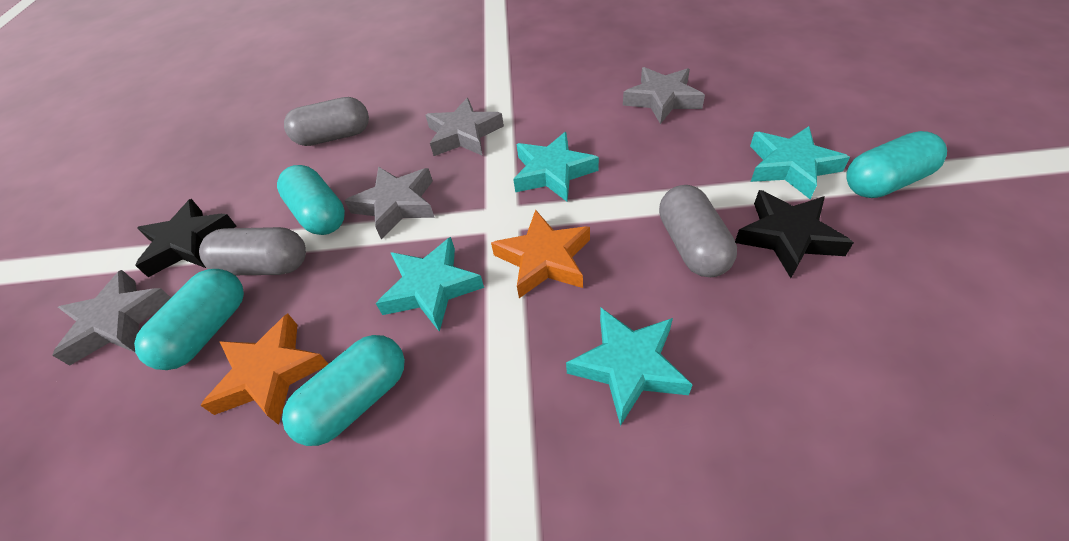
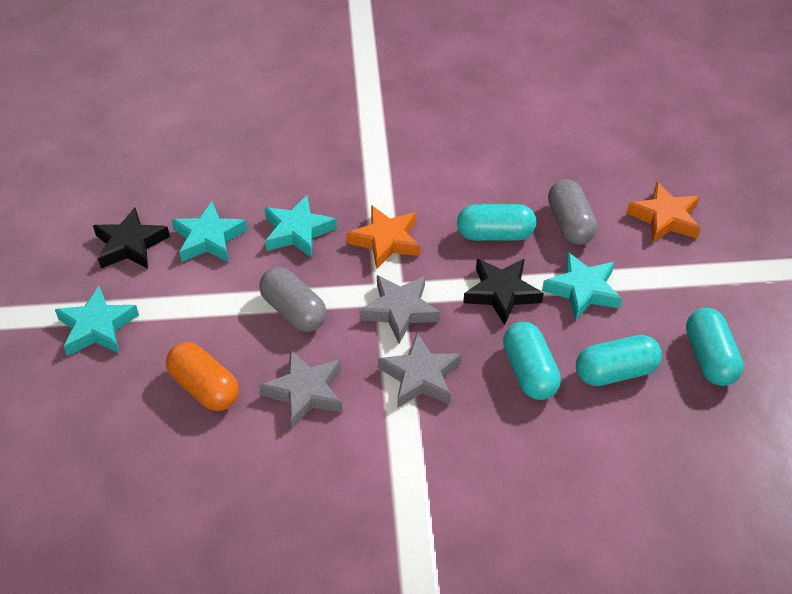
grey capsule: [199,227,306,275] [284,97,369,146] [659,185,737,277] = 3 -> [259,267,327,332] [548,179,598,245] = 2
grey star: [52,270,171,366] [345,167,435,240] [426,98,504,156] [623,67,705,124] = 4 -> [259,350,343,429] [359,275,440,343] [378,333,461,408] = 3
orange capsule: none = 0 -> [166,342,239,411] = 1

